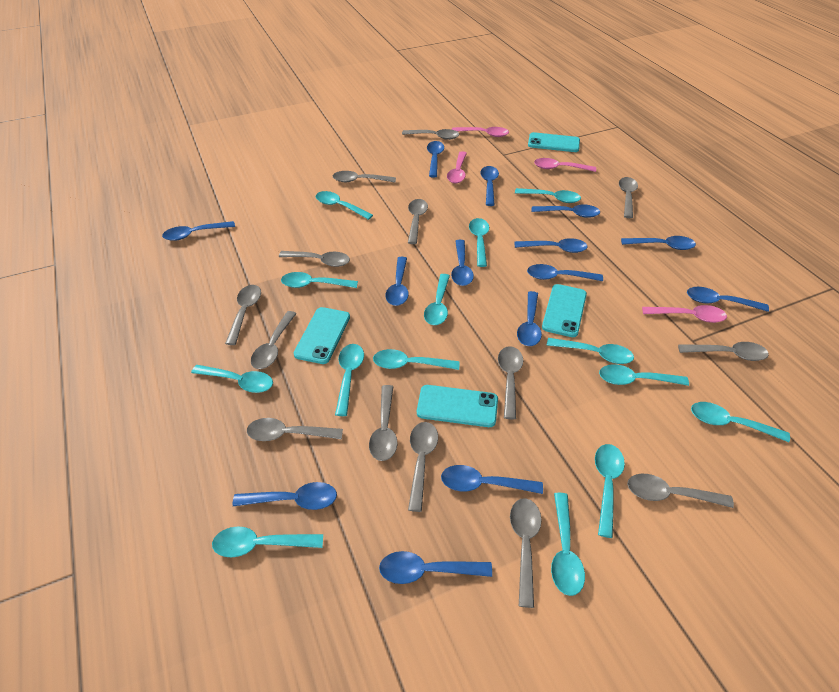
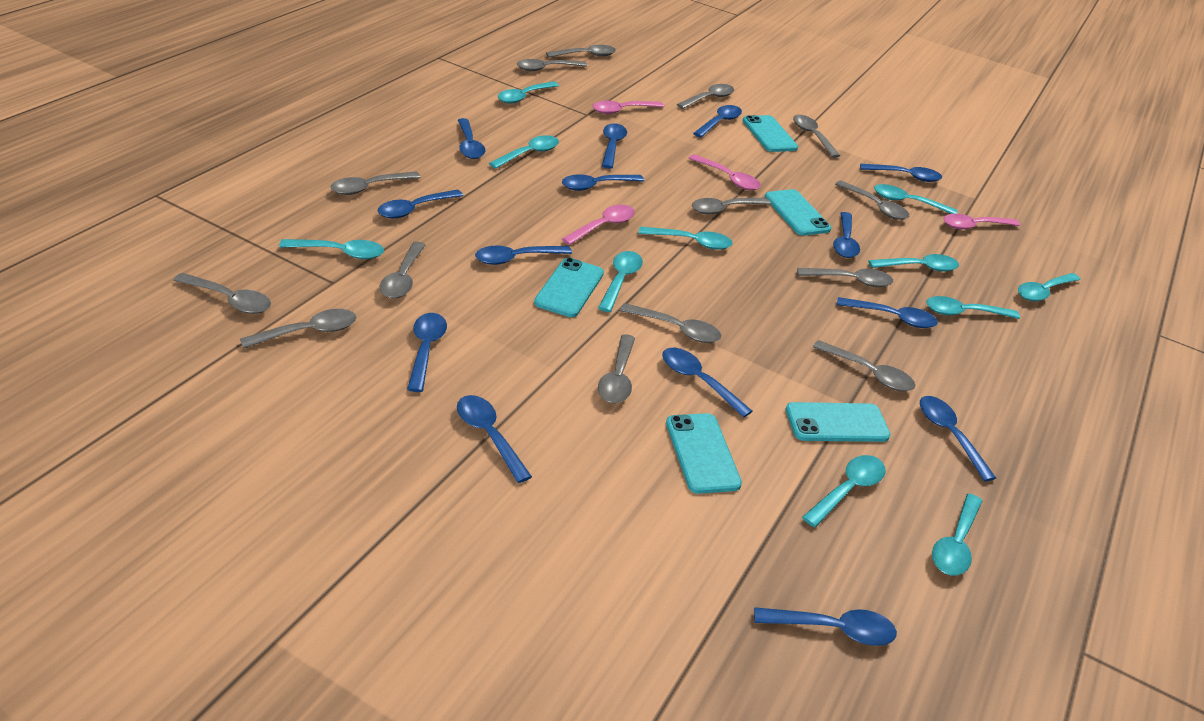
turquoise phone: [294,307,350,364] [417,385,498,427] [528,132,580,152] [542,284,587,337] = 4 -> [534,258,604,317] [666,413,742,494] [743,115,798,152] [765,189,831,236] [786,402,891,442] = 5
turquoise spoon: [191,365,273,393] [212,526,323,557] [281,272,358,288] [316,191,373,220] [335,344,364,416] [373,349,460,370] [424,274,450,325] [469,218,489,267] [515,188,581,203] [547,338,634,364] [551,493,585,596] [595,444,625,538] [599,364,689,386] [691,402,790,442] = 14 -> [279,239,384,259] [489,135,559,169] [498,81,559,104] [598,251,643,312] [639,227,733,250] [802,455,886,527] [868,254,959,272] [874,184,958,214] [926,296,1020,319] [932,494,982,575] [1018,273,1081,301] = 11

